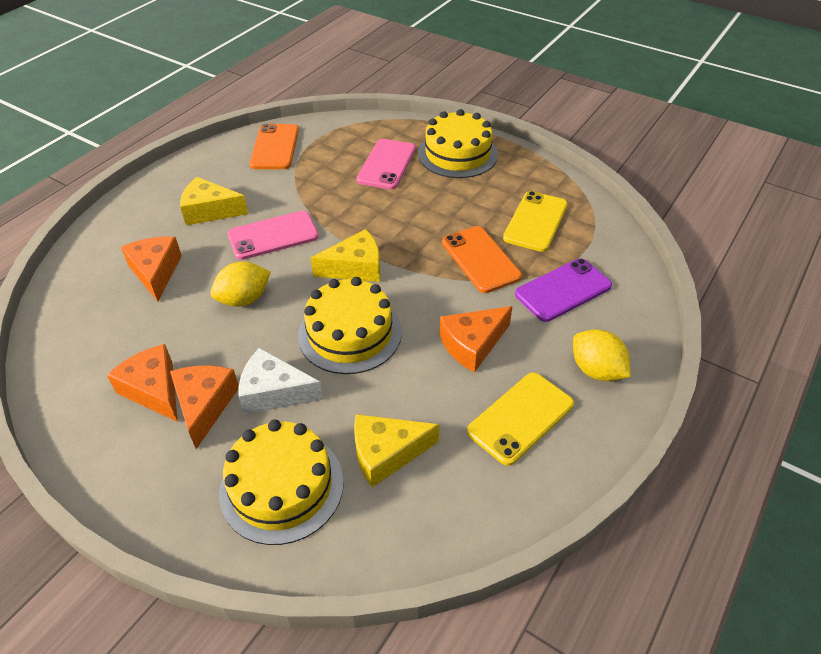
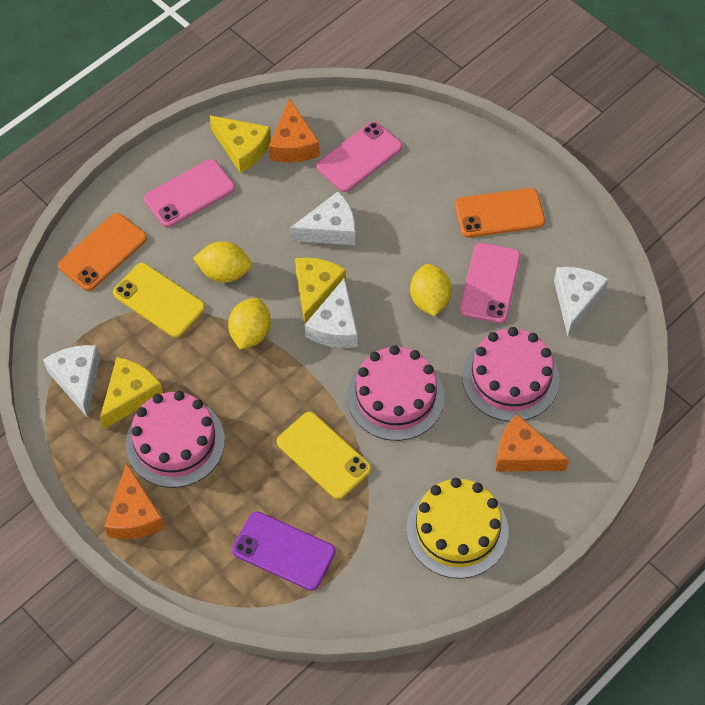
orange cheese: [107,344,178,422] [121,237,182,301] [170,365,239,449] [440,306,513,373] = 4 -> [104,463,165,539] [269,98,320,163] [496,414,569,472] = 3
pink cake: none = 0 -> [126,391,225,488] [347,345,444,441] [462,327,559,422] = 3
pink phone: [227,211,319,260] [356,139,416,189] = 2 -> [144,159,235,227] [316,121,402,192] [460,243,521,324] = 3
white cheese: [238,348,323,415] = 1 -> [43,345,100,418] [290,191,355,245] [305,278,357,348] [554,267,609,336] = 4
yellow cake: [219,419,344,545] [298,277,402,374] [418,109,498,178] = 3 -> [406,478,509,579] = 1
yellow lemon: [210,262,271,307] [573,329,631,381] = 2 -> [193,241,252,283] [228,298,271,350] [410,264,452,316] = 3

